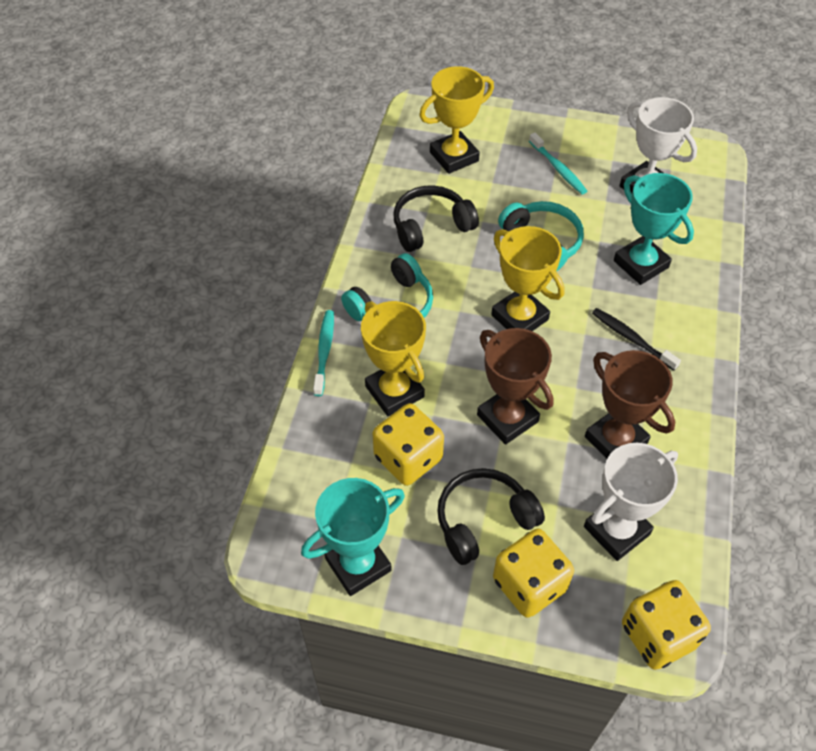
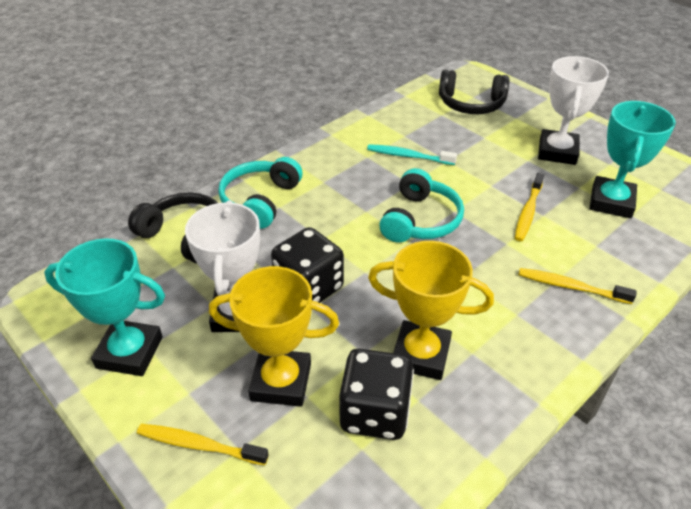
black dice: none = 0 -> [271,227,344,303] [339,349,414,440] = 2
black toothbrush: [592,308,681,371] = 1 -> none = 0
brown trophy: [477,328,554,445] [585,350,675,459] = 2 -> none = 0
turquoise toothbrush: [313,310,334,396] [529,133,587,195] = 2 -> [367,144,457,165] = 1
yellow dice: [373,403,444,486] [493,529,574,618] [622,580,711,670] = 3 -> none = 0
yellow toothbrush: none = 0 -> [137,424,269,465] [515,173,544,241] [518,268,637,304] = 3
yellow trophy: [361,301,426,416] [419,66,494,174] [491,226,564,331] = 3 -> [209,266,339,407] [368,241,494,380] = 2

